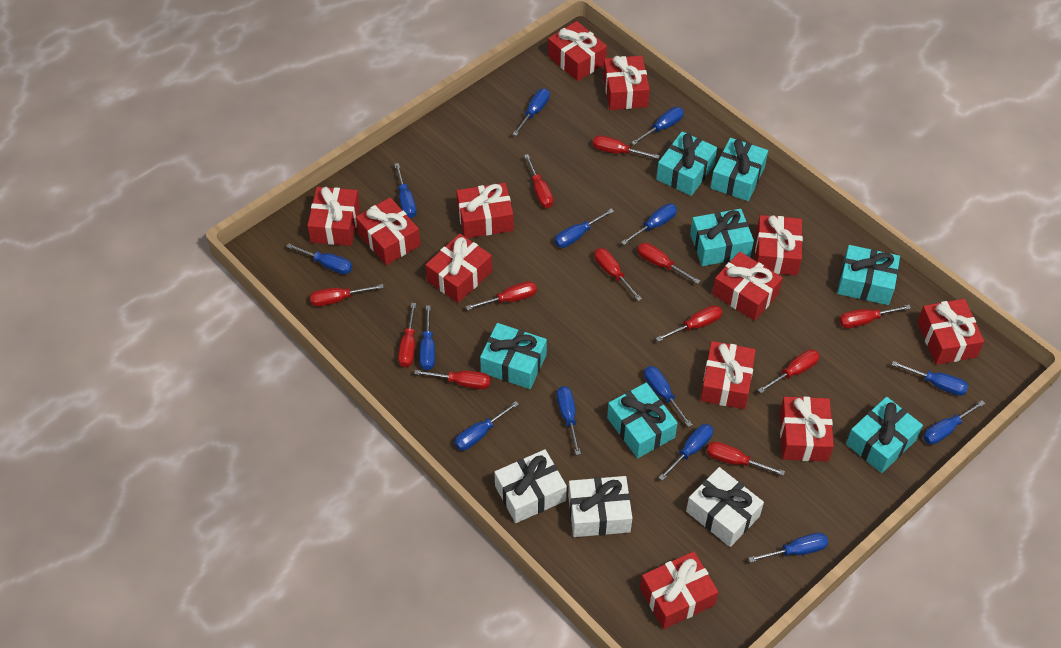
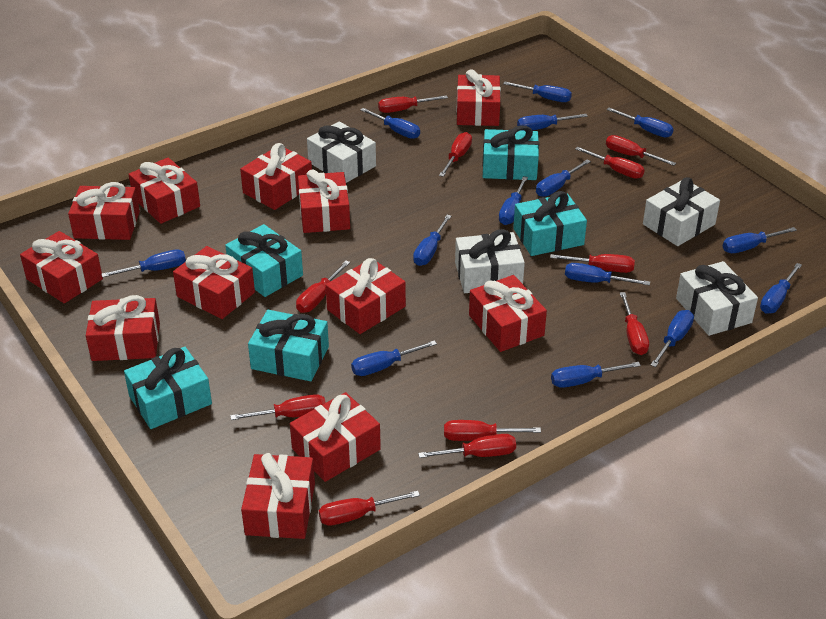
red screwdriver: [310,284,384,306] [398,303,416,367] [414,370,490,389] [466,281,537,310] [524,154,553,208] [593,135,660,159] [594,248,642,301] [637,243,700,284] [656,305,722,342] [707,442,785,476] [758,349,820,393] [839,305,911,328] = 12 -> [230,394,326,420] [296,261,350,313] [319,491,420,525] [378,95,448,113] [418,434,516,458] [439,132,472,177] [444,420,541,441] [550,254,635,273] [575,147,645,179] [606,135,676,166] [620,292,649,355] = 11
turquoise gift: [480,323,547,389] [607,383,678,458] [656,131,717,196] [690,209,754,266] [710,138,768,201] [837,245,900,305] [846,397,923,473] = 7 -> [124,347,212,429] [225,224,303,297] [248,310,329,381] [482,125,539,180] [513,191,587,256] = 5
white gift: [494,449,567,523] [568,476,632,537] [686,467,764,547] = 3 -> [307,121,376,183] [455,229,525,293] [643,177,720,246] [676,261,758,336] = 4

